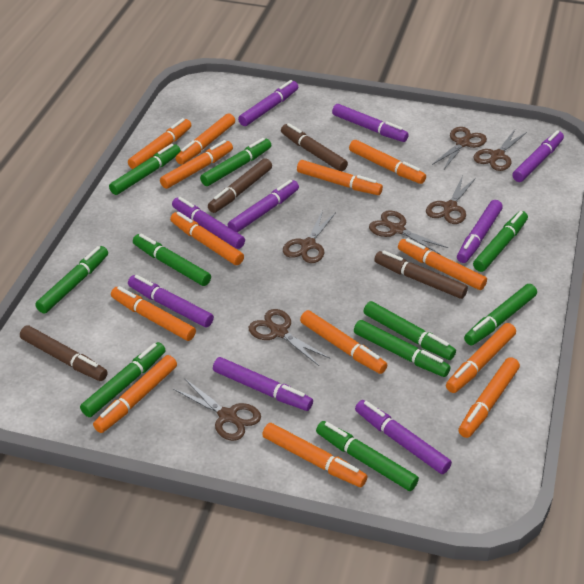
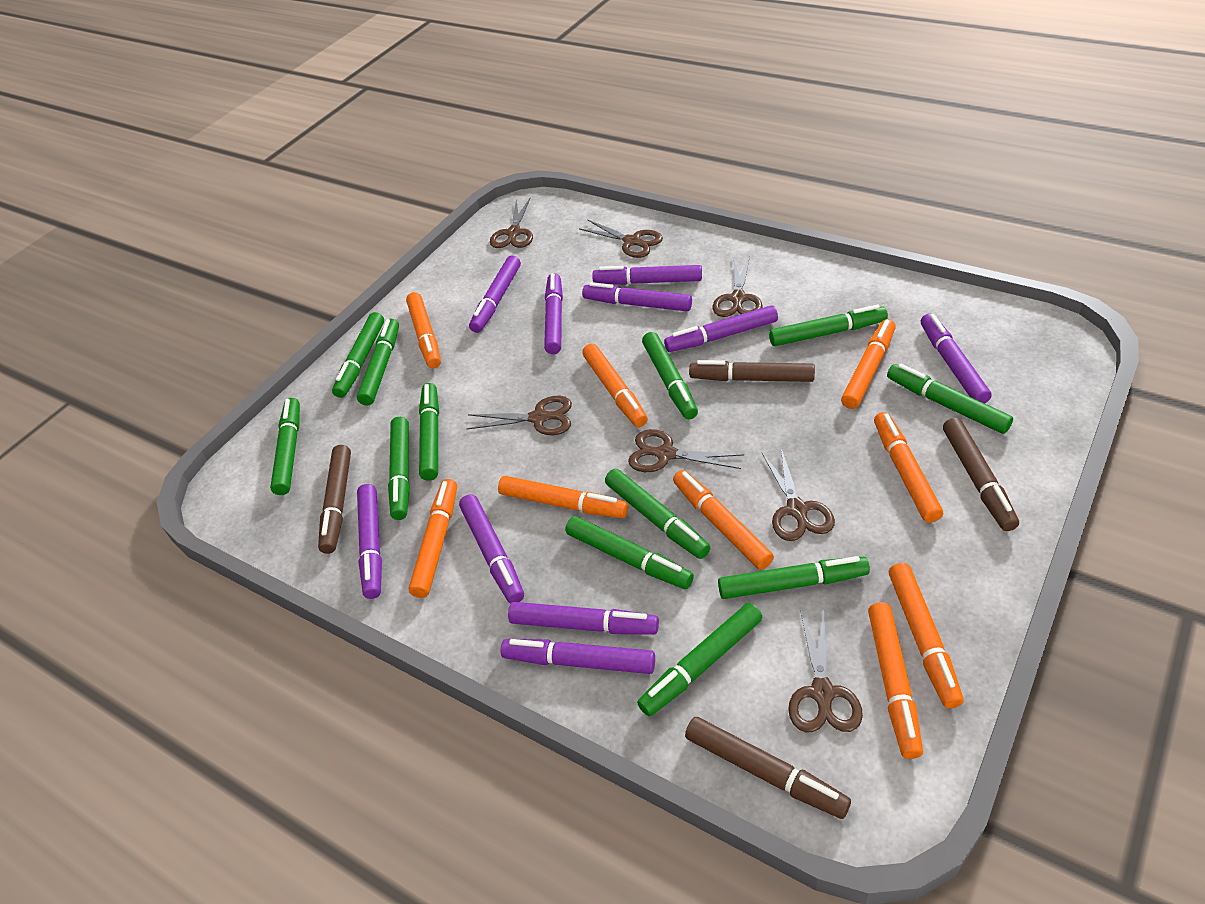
green marker: [35,246,108,313] [80,342,165,417] [109,144,181,195] [133,234,211,286] [200,138,271,186] [316,421,419,491] [354,320,451,377] [364,301,456,360] [464,284,537,345] [473,211,528,272] = 10 -> [270,398,300,495] [332,312,384,398] [357,319,399,406] [388,417,410,520] [419,383,439,481] [565,516,694,589] [605,469,710,559] [637,603,763,716] [642,332,698,419] [718,556,870,599] [769,304,888,346] [887,364,1013,434] = 12
orange marker: [93,355,177,433] [111,286,196,341] [128,118,191,169] [160,140,233,189] [170,212,244,265] [175,113,235,165] [262,423,367,487] [297,160,383,195] [300,310,387,374] [349,140,426,184] [398,238,487,290] [446,323,516,393] [459,357,520,438] = 13 -> [406,292,441,369] [408,479,457,598] [498,476,628,518] [582,343,648,427] [673,470,774,570] [841,319,896,409] [868,602,923,759] [874,412,943,523] [889,563,964,708] = 9
purple marker: [128,275,214,327] [172,197,245,249] [213,357,313,411] [228,180,299,233] [238,80,298,126] [332,104,409,142] [355,400,452,474] [457,200,503,263] [512,130,564,182] = 9 -> [357,484,382,599] [459,494,524,603] [469,255,521,333] [501,639,655,674] [508,602,659,635] [544,273,563,354] [582,282,692,311] [592,265,702,285] [664,306,778,352] [921,313,992,403] = 10

